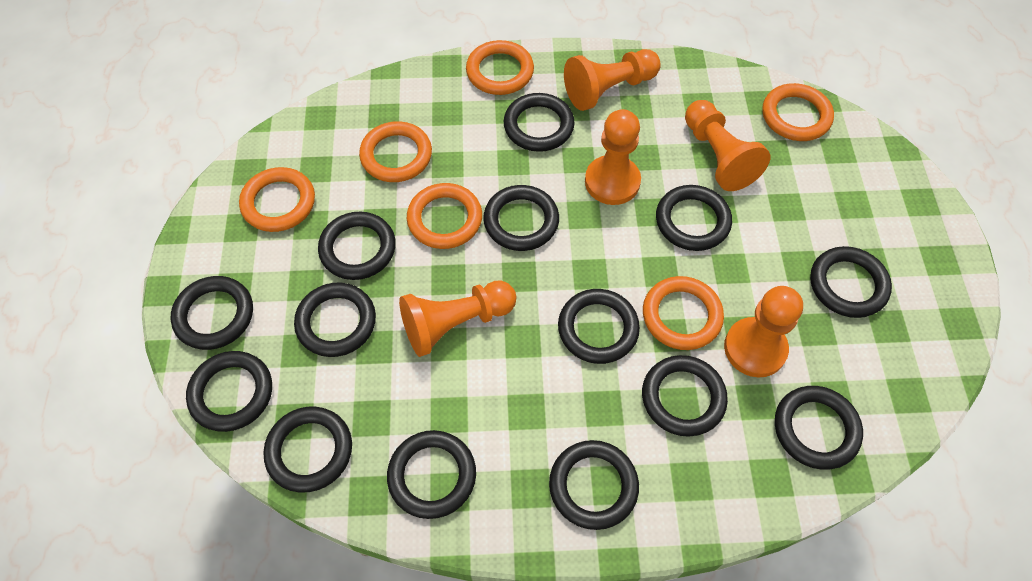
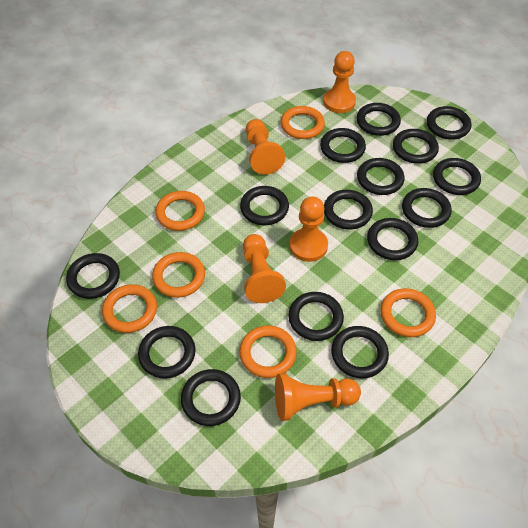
black ring: [171,276,253,350] [186,351,272,432] [263,407,352,492] [294,282,376,357] [318,212,396,280] [387,430,476,519] [483,185,559,251] [504,93,575,152] [549,440,639,530] [558,289,640,364] [642,355,728,437] [656,185,732,251] [775,386,863,470] [810,246,892,318] = 14 -> [66,253,120,299] [138,326,196,378] [181,369,241,426] [240,186,289,225] [288,292,344,341] [320,128,366,163] [324,190,373,230] [331,326,389,378] [357,103,401,136] [357,158,405,195] [367,218,418,260] [393,129,439,164] [402,188,452,228] [427,106,471,140] [433,158,481,195] = 15

